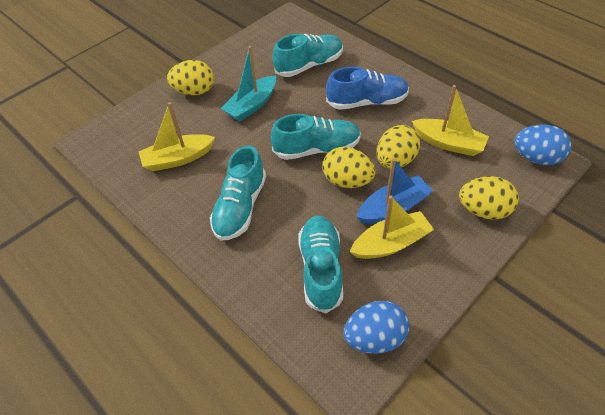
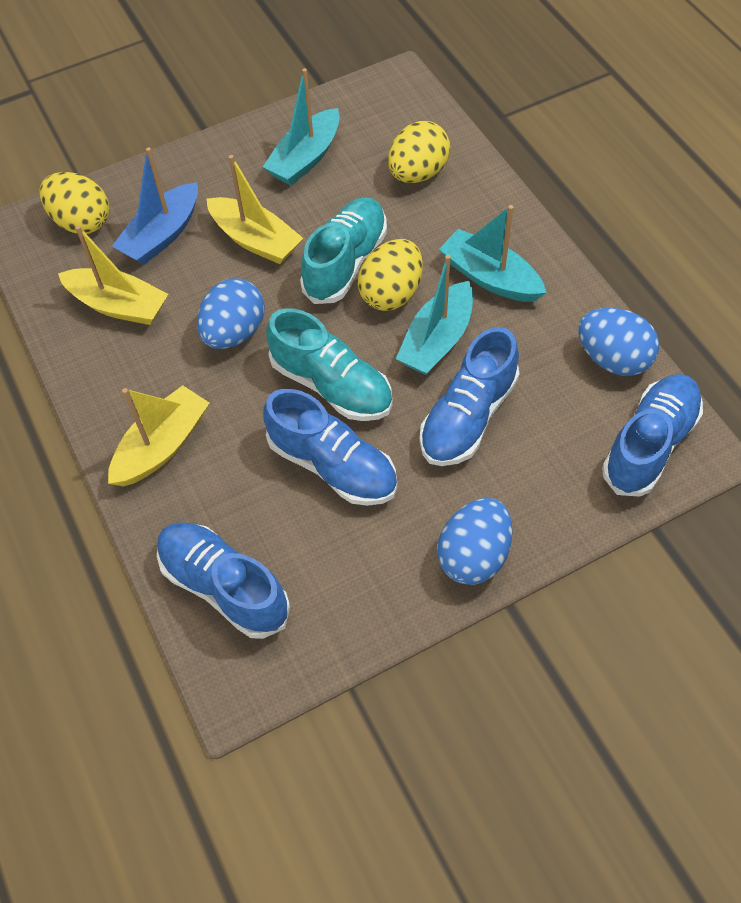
blue egg: [343,301,409,354] [514,125,571,165] = 2 -> [197,278,265,349] [438,498,513,585] [578,308,659,376] = 3
blue shoe: [326,67,409,110] = 1 -> [157,522,290,639] [263,389,397,506] [420,327,519,466] [602,374,703,497] = 4
turquoise boat: [221,46,276,122] = 1 -> [263,68,340,185] [396,255,473,375] [439,205,547,302] = 3
turquoise shoe: [210,146,266,241] [271,114,361,160] [272,34,343,77] [298,216,343,314] = 4 -> [266,308,393,421] [300,197,387,304] = 2
yellow egg: [167,60,214,95] [323,147,376,188] [377,125,420,169] [459,176,519,220] = 4 -> [39,172,109,234] [358,239,423,311] [388,121,450,183] = 3

